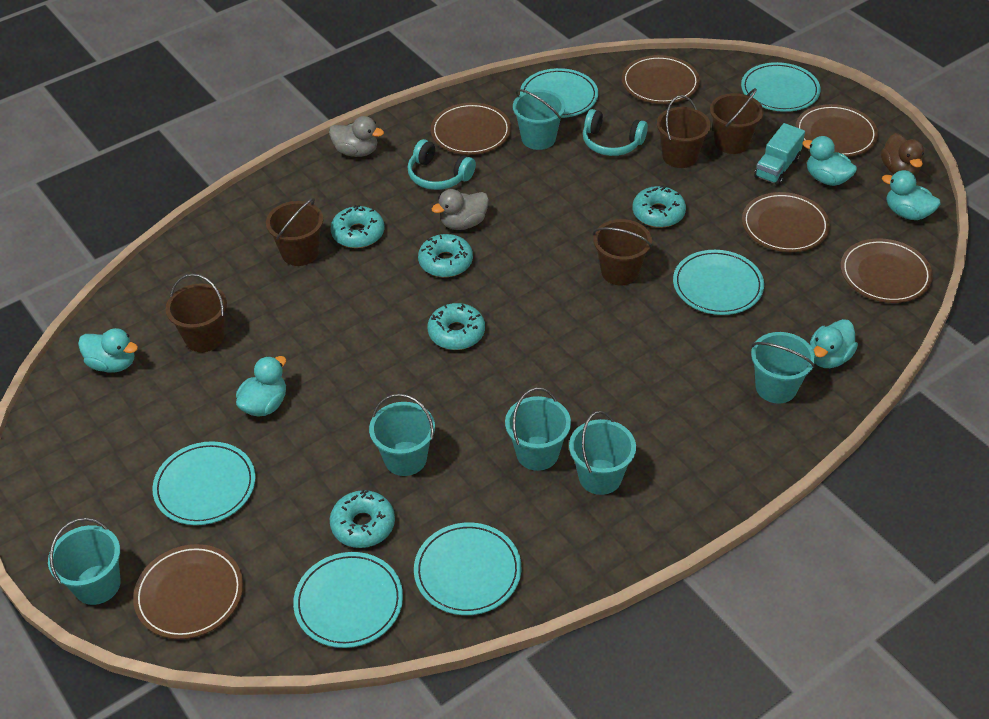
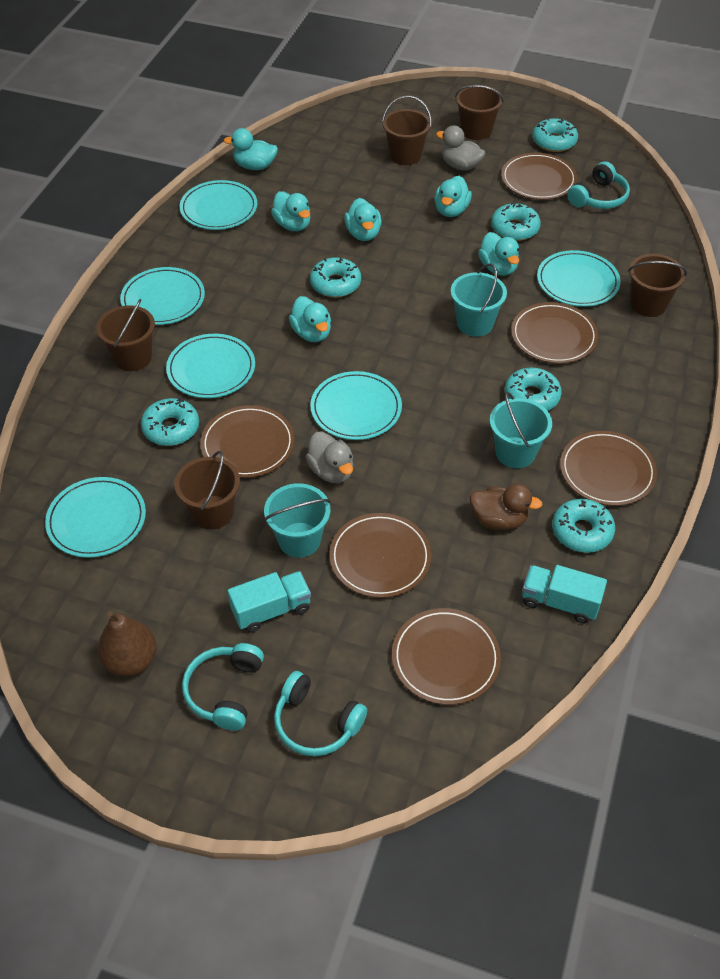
brown pear: none = 0 -> [97,611,157,676] = 1
turquoise bucket: [48,518,121,605] [369,393,435,476] [505,387,571,471] [513,89,565,150] [569,411,636,495] [751,332,815,404] = 6 -> [264,483,331,558] [451,263,507,337] [490,392,552,468] = 3
turquoise donut: [330,489,395,548] [331,205,384,248] [418,234,473,277] [428,303,485,350] [633,185,686,228] = 5 -> [141,398,199,446] [310,257,361,298] [491,202,541,241] [505,368,562,411] [532,118,578,152] [552,499,615,553] = 6
turquoise duck: [78,328,138,373] [236,356,286,417] [802,136,857,186] [810,319,858,368] [882,170,940,220] = 5 -> [224,128,278,170] [271,191,310,231] [289,296,331,342] [344,198,382,241] [435,176,472,217] [478,232,519,276] = 6
turquoise headphones: [408,139,476,190] [583,109,648,156] = 2 -> [182,643,264,731] [274,671,367,756] [567,161,630,209] = 3
turquoise truck: [754,123,805,186] = 1 -> [227,571,311,632] [522,565,607,623] = 2

